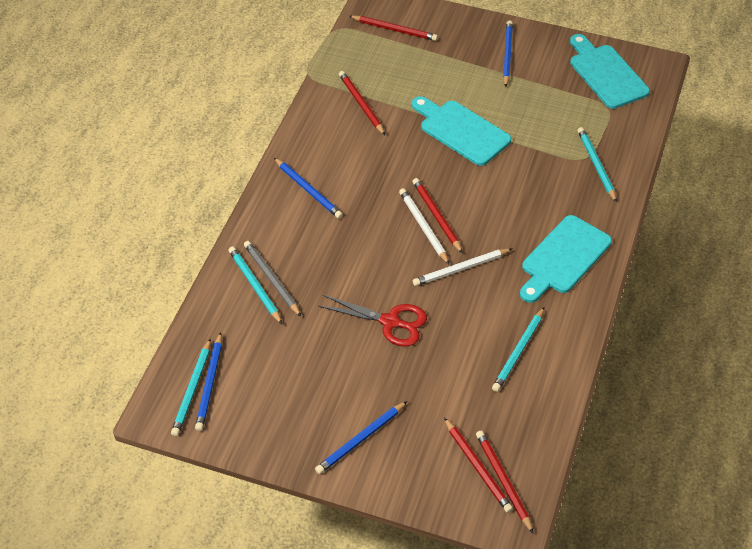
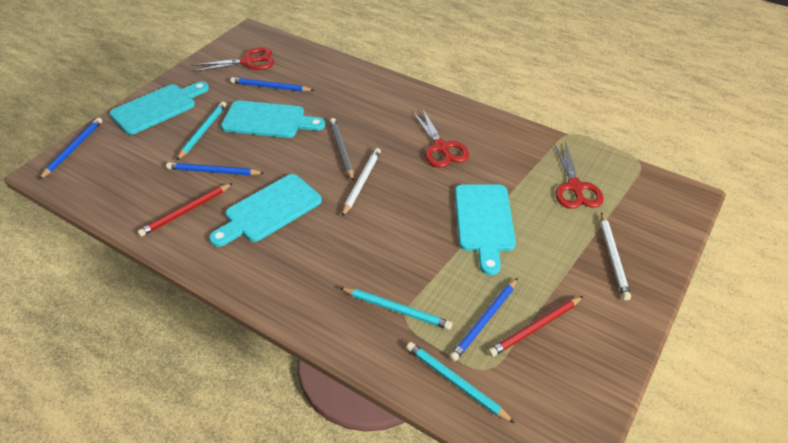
red pencil: [339,71,385,135] [349,16,438,41] [412,178,463,254] [444,418,513,513] [476,431,534,534] = 5 -> [137,183,233,237] [488,296,583,357] = 2
red scissors: [318,295,427,347] = 1 -> [192,47,274,72] [412,108,469,167] [554,141,604,209] = 3
turquoise cutting board: [412,96,511,166] [520,215,612,303] [570,34,650,109] = 3 -> [110,81,209,135] [209,174,322,247] [221,101,325,138] [455,184,516,275] = 4
turquoise pencil: [171,338,211,436] [229,246,282,324] [492,308,544,392] [578,127,617,203] = 4 -> [176,102,226,161] [339,287,452,330] [406,342,515,423] = 3

